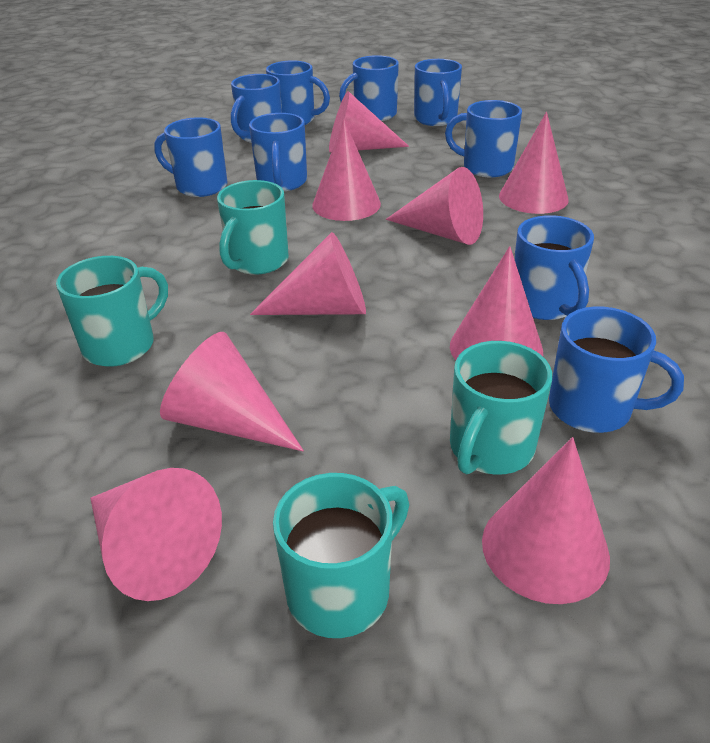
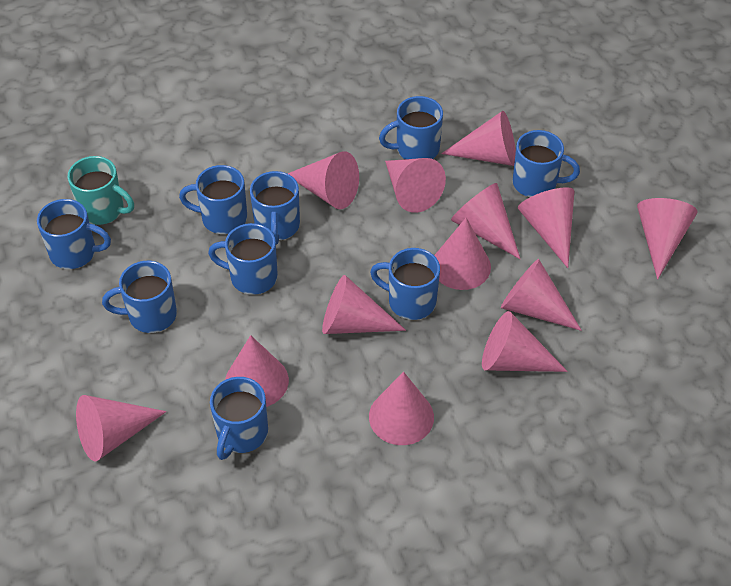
pink cone: [90,468,222,601] [160,332,304,451] [250,232,366,315] [312,119,381,221] [329,91,409,152] [386,167,483,245] [450,246,543,361] [482,437,610,604] [499,112,569,214] = 9 -> [76,395,167,461] [225,335,289,407] [288,151,359,209] [322,275,406,334] [369,372,434,445] [385,158,446,213] [434,218,491,290] [441,111,516,166] [451,183,520,259] [482,311,568,372] [501,259,582,331] [518,187,575,268] [637,198,698,279] = 13
turquoise mug: [56,256,168,367] [217,180,289,275] [273,473,409,638] [450,341,552,475] = 4 -> [68,156,134,225] = 1

